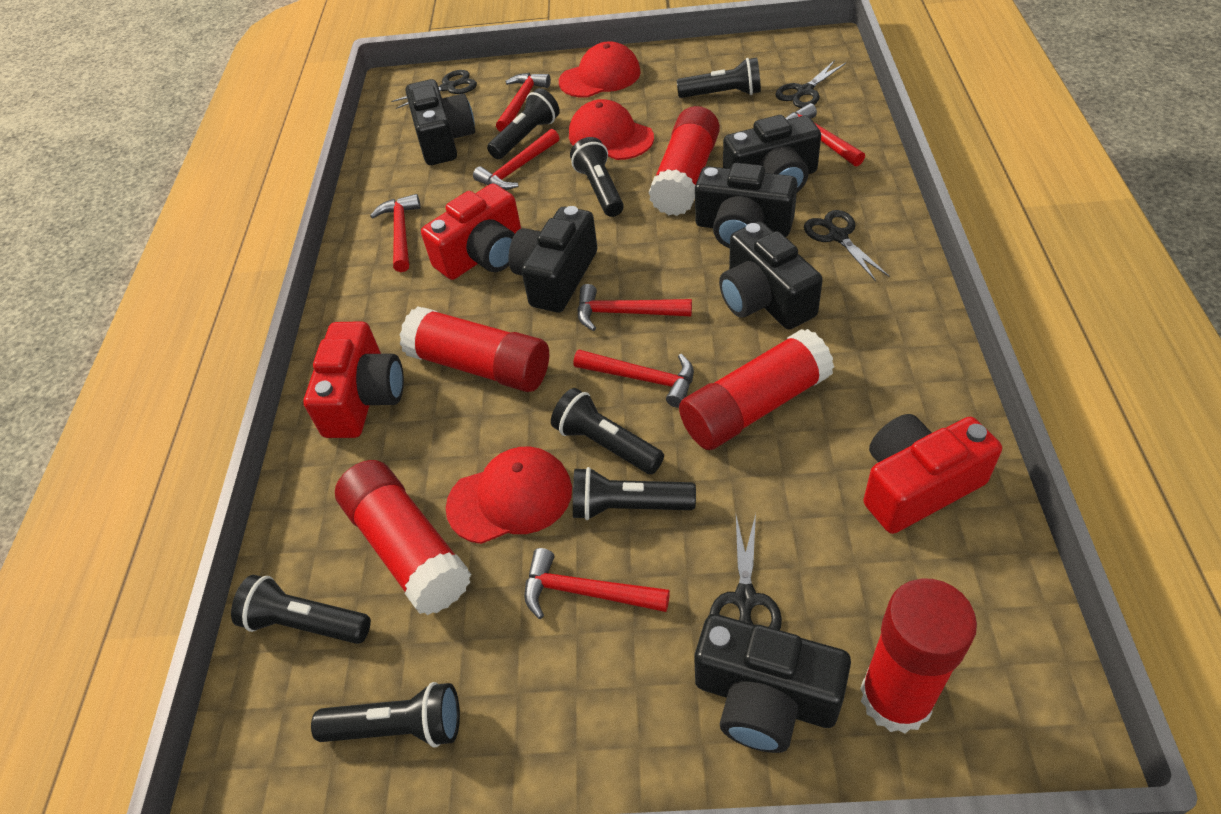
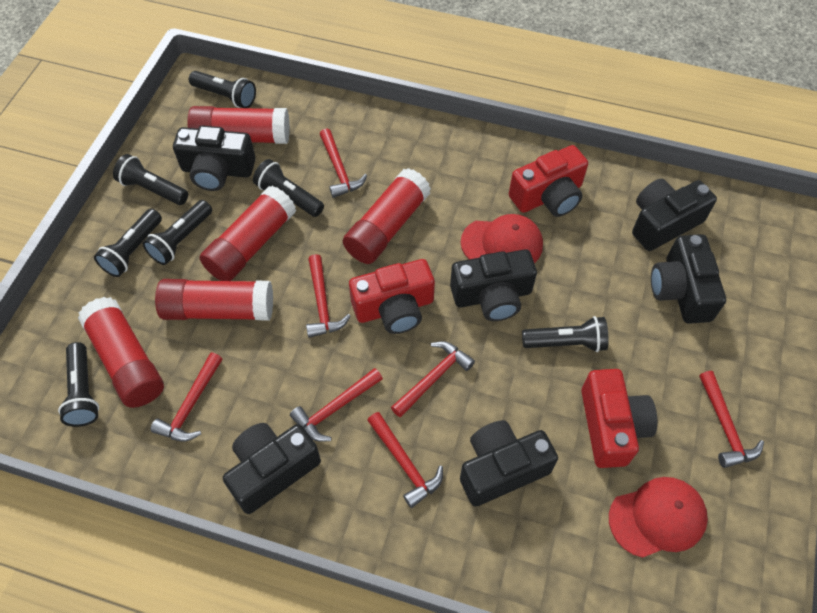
black scissors: [391,70,477,109] [709,514,782,630] [775,60,846,108] [804,210,889,281] = 4 -> none = 0
red cap: [446,447,572,544] [559,41,641,98] [569,99,654,160] = 3 -> [461,214,543,263] [609,477,708,558] = 2

